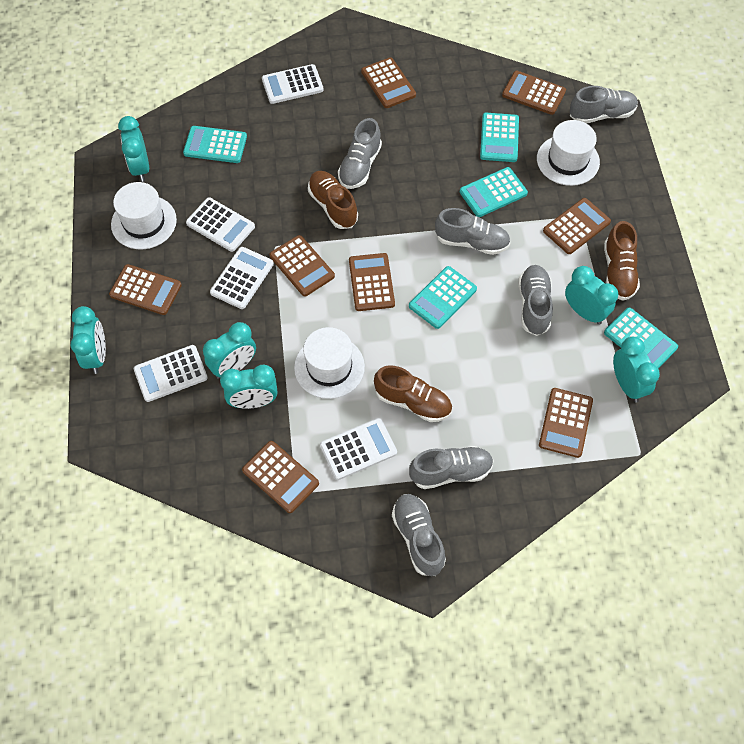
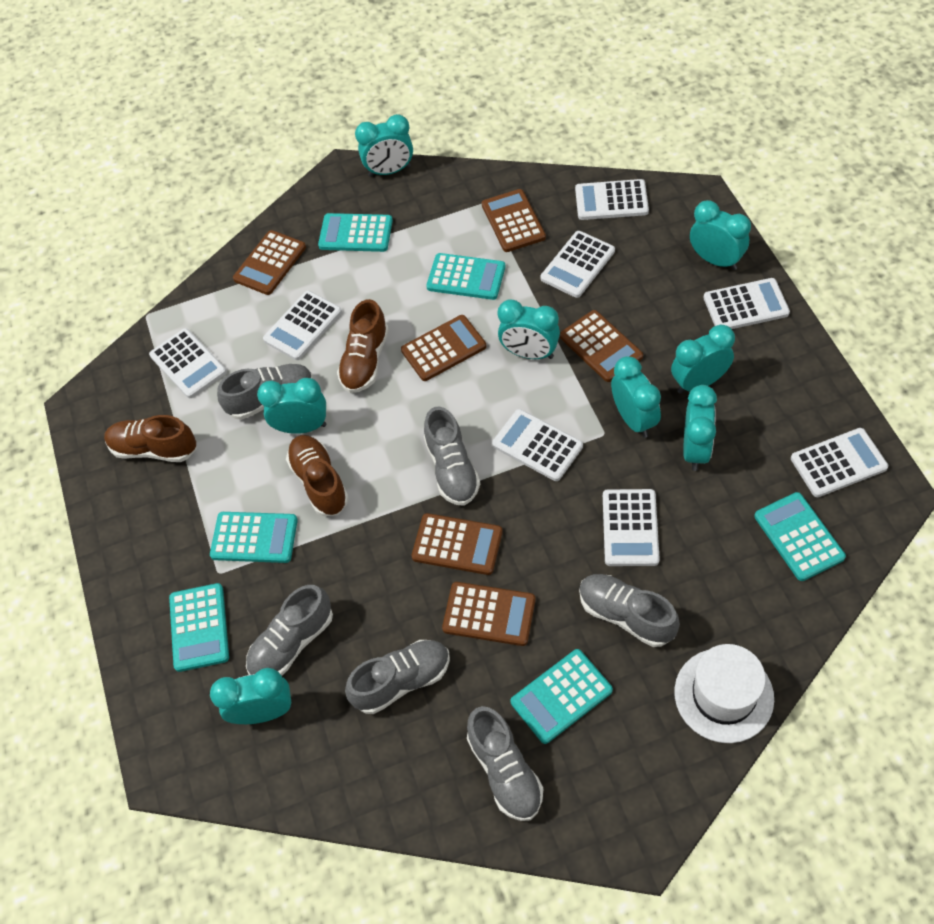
brown calculator: [109,264,182,315] [242,441,319,513] [270,235,335,297] [349,253,395,311] [361,57,416,108] [502,71,566,115] [539,388,593,458] [543,198,611,254] = 8 -> [233,230,306,295] [401,315,487,381] [412,513,503,575] [442,582,536,646] [482,189,546,252] [560,310,643,382] = 6
turquoise calculator: [183,126,247,163] [409,266,477,329] [460,167,528,217] [480,113,519,162] [604,308,678,368] = 5 -> [169,583,229,672] [210,512,298,563] [318,213,393,252] [426,253,505,300] [510,649,613,744] [754,492,846,581] = 6
turquoise clock: [70,306,106,374] [118,116,149,182] [203,322,256,379] [220,365,278,409] [565,266,618,325] [613,337,660,402] = 6 -> [210,668,292,724] [257,378,326,434] [355,114,413,177] [498,300,560,359] [611,356,661,438] [671,325,735,394] [683,385,717,471] [690,200,751,270] = 8
white calculator: [134,345,208,402] [186,197,255,252] [210,247,274,309] [262,64,324,104] [320,418,397,480] = 5 -> [149,328,227,398] [263,291,342,360] [492,409,583,481] [540,231,615,298] [575,179,649,220] [603,489,660,566] [703,278,790,329] [791,428,888,497] = 8
white hat: [111,182,177,249] [294,327,365,399] [537,120,600,186] = 3 -> [674,644,774,743] = 1

